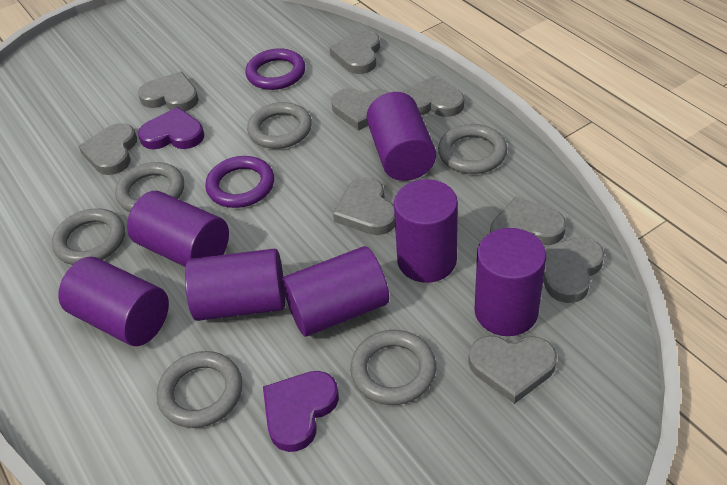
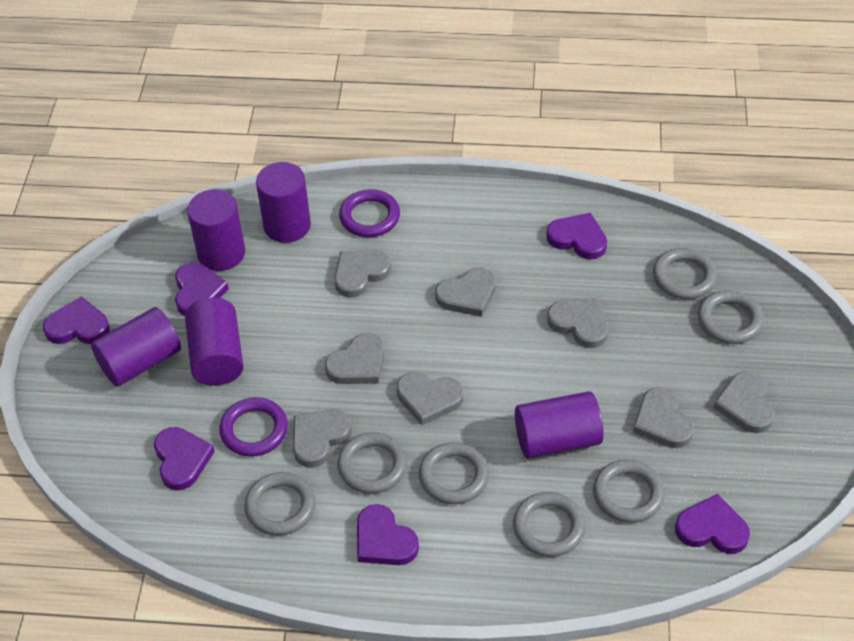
grey heart: [78,123,137,175] [138,72,199,111] [329,30,380,74] [331,88,390,131] [333,177,395,235] [402,76,464,117] [468,336,557,404] [490,196,566,245] [543,237,604,303] = 9 -> [293,410,352,468] [325,333,385,384] [334,250,391,298] [397,372,463,425] [435,267,496,317] [547,298,608,348] [633,387,694,448] [713,371,774,433] = 8
grey ring: [52,208,125,265] [115,162,184,212] [157,351,242,428] [247,102,312,149] [350,330,436,405] [438,124,507,174] = 6 -> [244,472,316,536] [337,432,407,494] [419,442,489,504] [513,492,586,557] [593,459,665,523] [653,248,717,299] [698,290,764,344] = 7
purple cylinder: [58,257,169,346] [127,191,229,267] [185,249,285,321] [282,246,389,336] [366,92,436,181] [394,179,458,283] [474,228,546,336] = 7 -> [91,307,181,387] [185,298,244,386] [187,189,245,271] [256,162,311,243] [515,391,604,459] = 5
purple heart: [138,107,204,149] [263,371,339,452] = 2 -> [43,296,110,344] [154,427,215,491] [175,262,229,316] [357,504,419,565] [546,213,607,259] [675,494,750,554] = 6

